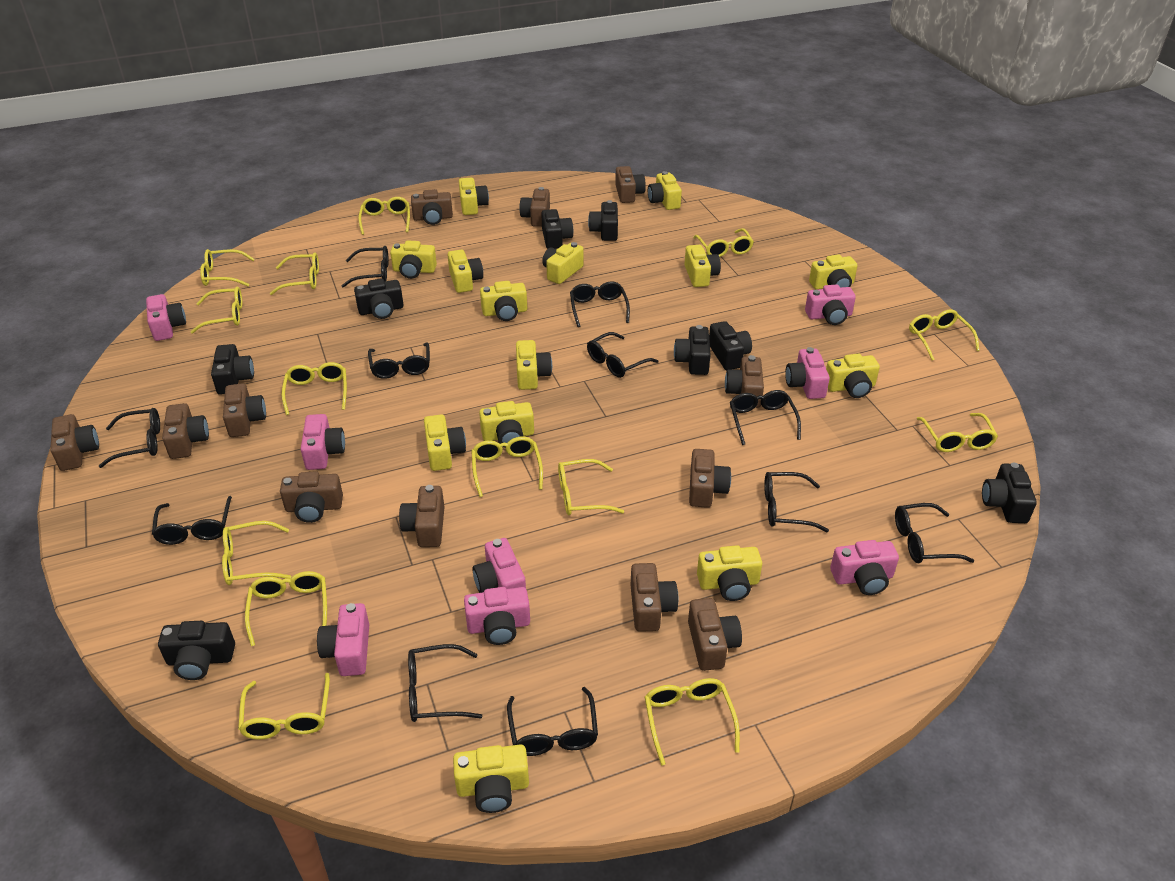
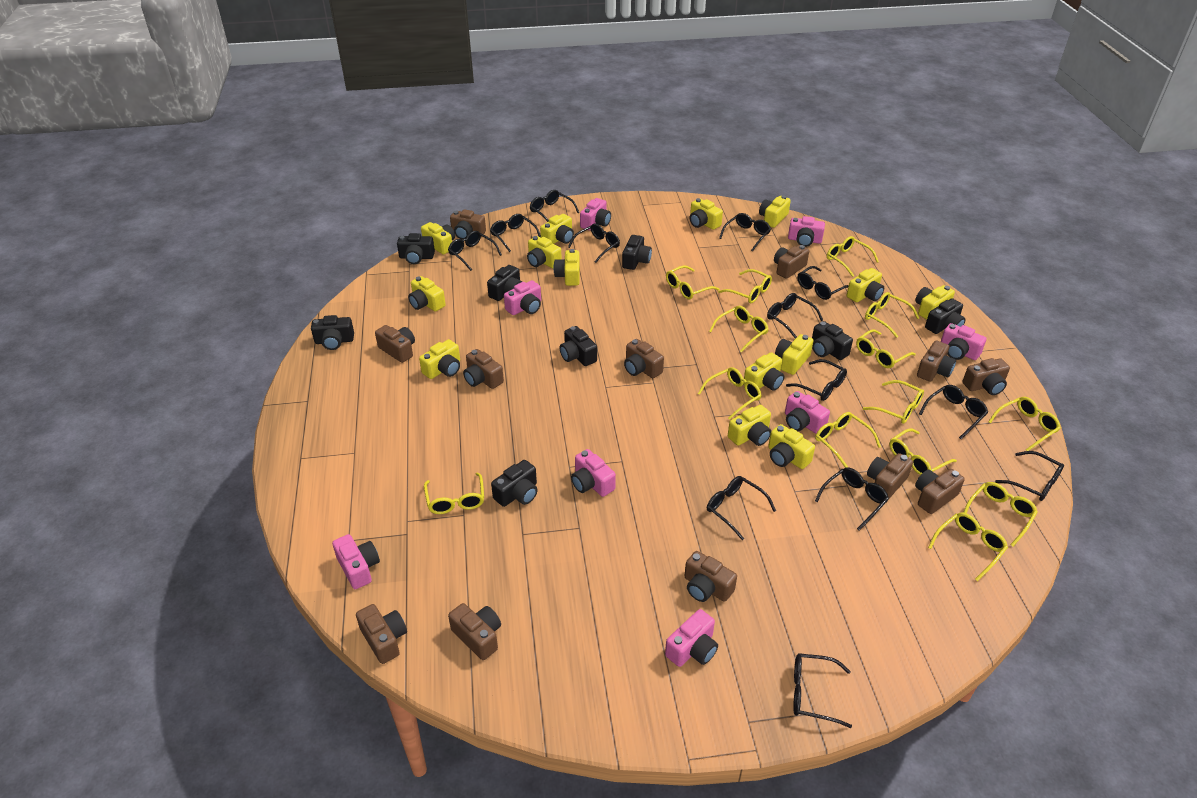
black glasses: [99,408,160,468] [152,496,232,545] [342,246,389,288] [368,342,430,379] [408,644,483,722] [507,687,598,756] [570,281,630,327] [587,332,659,378] [730,390,801,445] [764,472,829,532] [895,503,974,563] = 11 -> [448,231,502,271] [490,214,541,252] [529,190,579,222] [568,223,620,263] [707,476,776,540] [719,213,771,251] [767,293,823,339] [786,359,847,401] [793,653,852,728] [797,266,849,300] [815,467,889,531] [919,385,988,439] [995,451,1064,501] = 13

